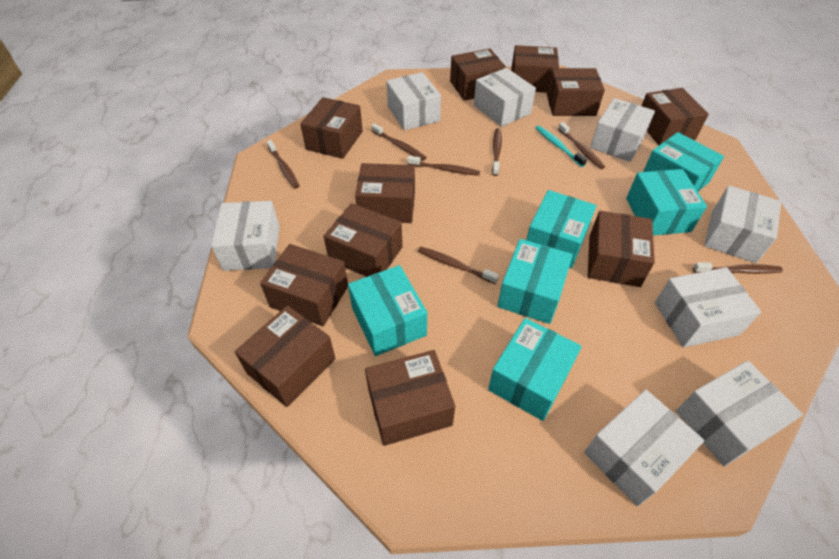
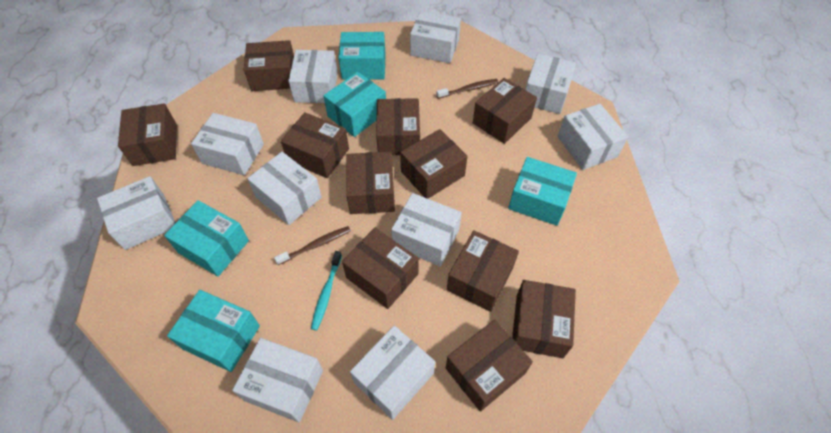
brown toothbrush: [267,140,300,189] [371,123,426,160] [407,156,480,176] [418,247,499,284] [492,128,502,176] [558,122,605,169] [693,262,783,274] = 7 -> [274,226,351,265] [436,79,498,99] = 2
turquoise box: [348,265,427,356] [488,318,581,421] [497,239,573,324] [526,190,596,268] [626,169,707,235] [643,132,724,192] = 6 -> [164,200,249,276] [167,290,260,372] [323,72,386,137] [338,32,385,80] [508,157,577,226] = 5
white box: [211,201,280,271] [386,72,441,130] [474,68,536,127] [584,390,704,506] [590,98,655,162] [655,267,761,348] [676,361,803,466] [704,186,781,263] = 8 -> [97,176,175,250] [191,113,264,175] [232,338,323,422] [247,152,322,225] [288,50,338,103] [350,325,435,420] [391,193,462,267] [410,11,461,63] [525,53,576,114] [558,104,628,170] = 10

